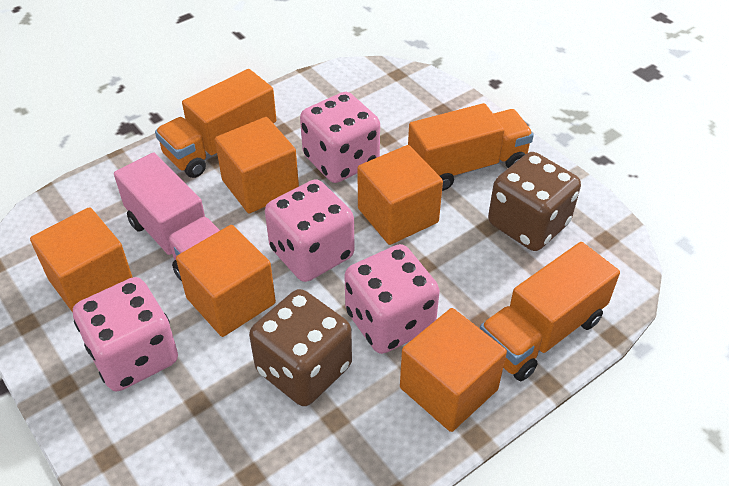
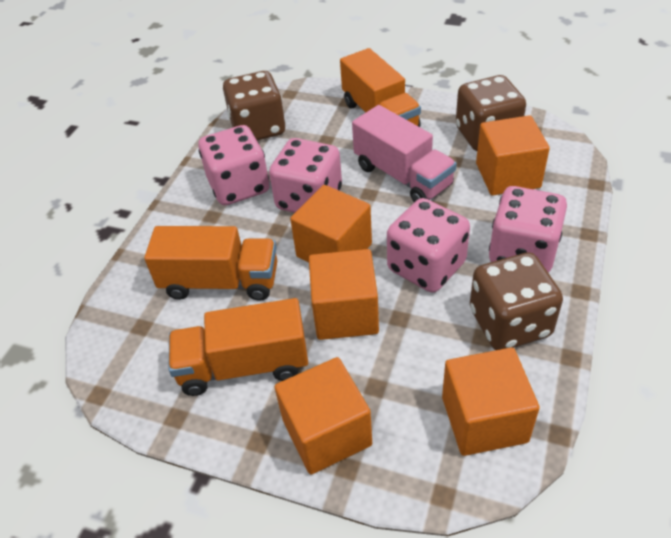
brown dice: [249,289,352,406] [488,152,581,251] = 2 -> [223,71,285,140] [456,75,526,151] [470,252,563,350] = 3

